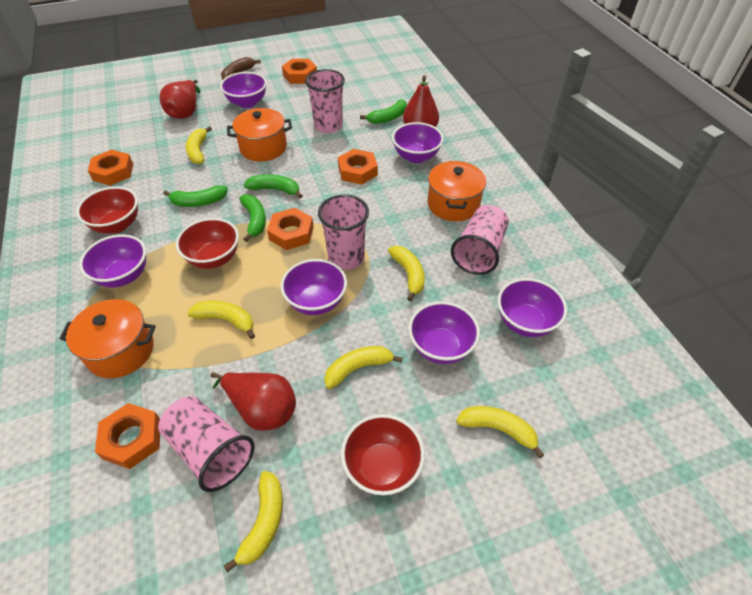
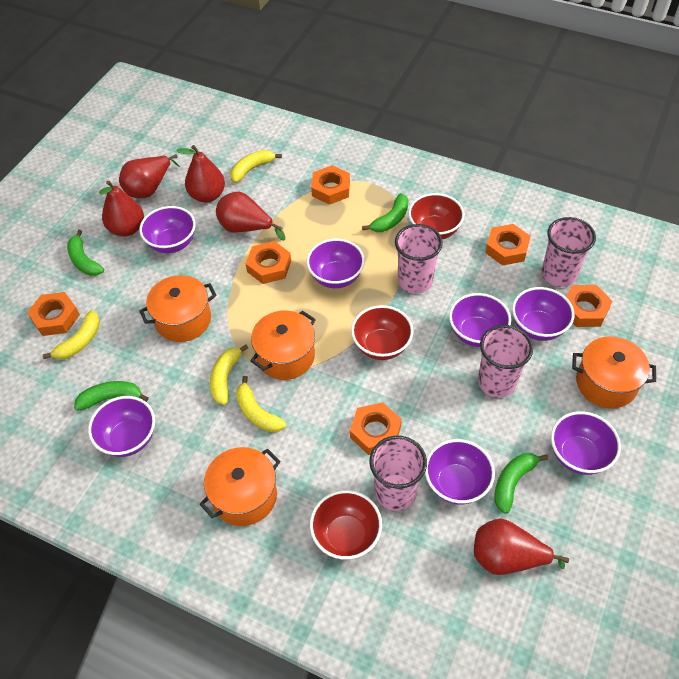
brown banana: [221,57,261,80] = 1 -> none = 0
orange nut: [88,150,133,186] [95,403,160,469] [267,208,314,250] [282,59,317,84] [338,149,378,184] = 5 -> [27,292,80,336] [245,241,291,284] [311,165,350,205] [350,402,402,455] [485,224,531,266] [566,285,612,327] = 6
orange pot: [59,299,156,378] [227,108,292,162] [427,161,486,221] = 3 -> [139,275,217,342] [199,447,280,526] [250,310,316,380] [572,336,656,409] = 4
purple bowl: [79,234,146,288] [220,72,267,108] [281,259,347,315] [392,122,444,163] [408,301,480,364] [498,278,567,337] = 6 -> [88,396,155,457] [139,206,196,253] [307,238,365,288] [425,439,495,505] [449,293,511,347] [512,287,574,341] [551,411,621,475] = 7
red pear: [159,80,200,119] [210,372,296,431] [403,75,439,127] = 3 -> [99,181,144,237] [119,154,180,198] [176,145,225,203] [216,192,285,241] [474,519,569,575] = 5
yellow banana: [186,126,212,164] [187,301,255,339] [224,471,283,572] [324,346,403,389] [388,246,425,301] [456,406,544,459] = 6 -> [43,310,100,360] [210,345,248,405] [230,150,282,183] [236,376,286,432] = 4

